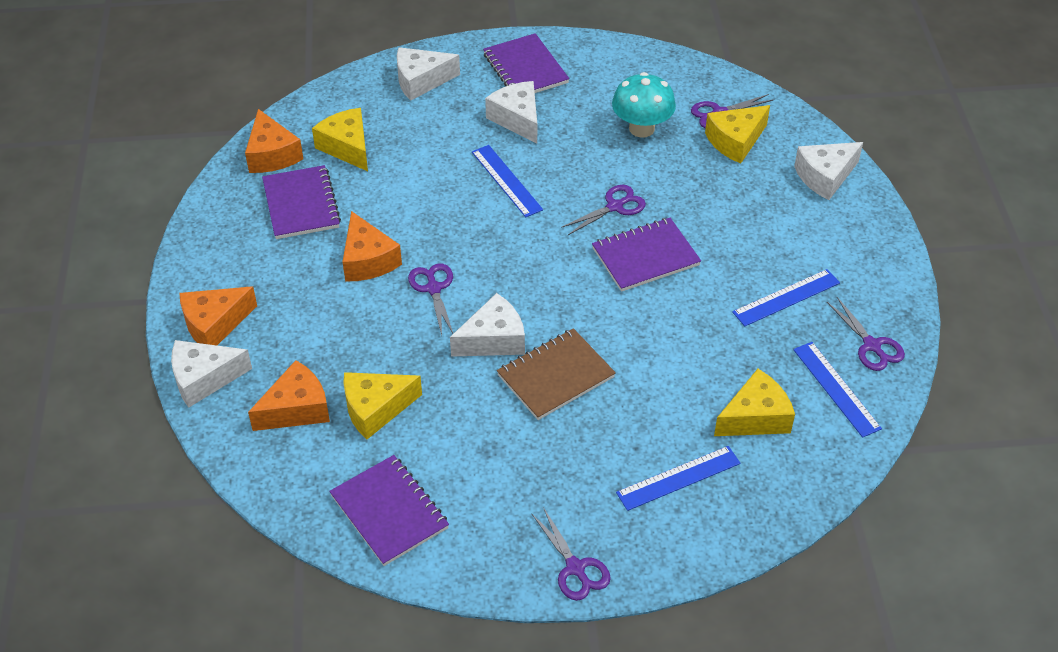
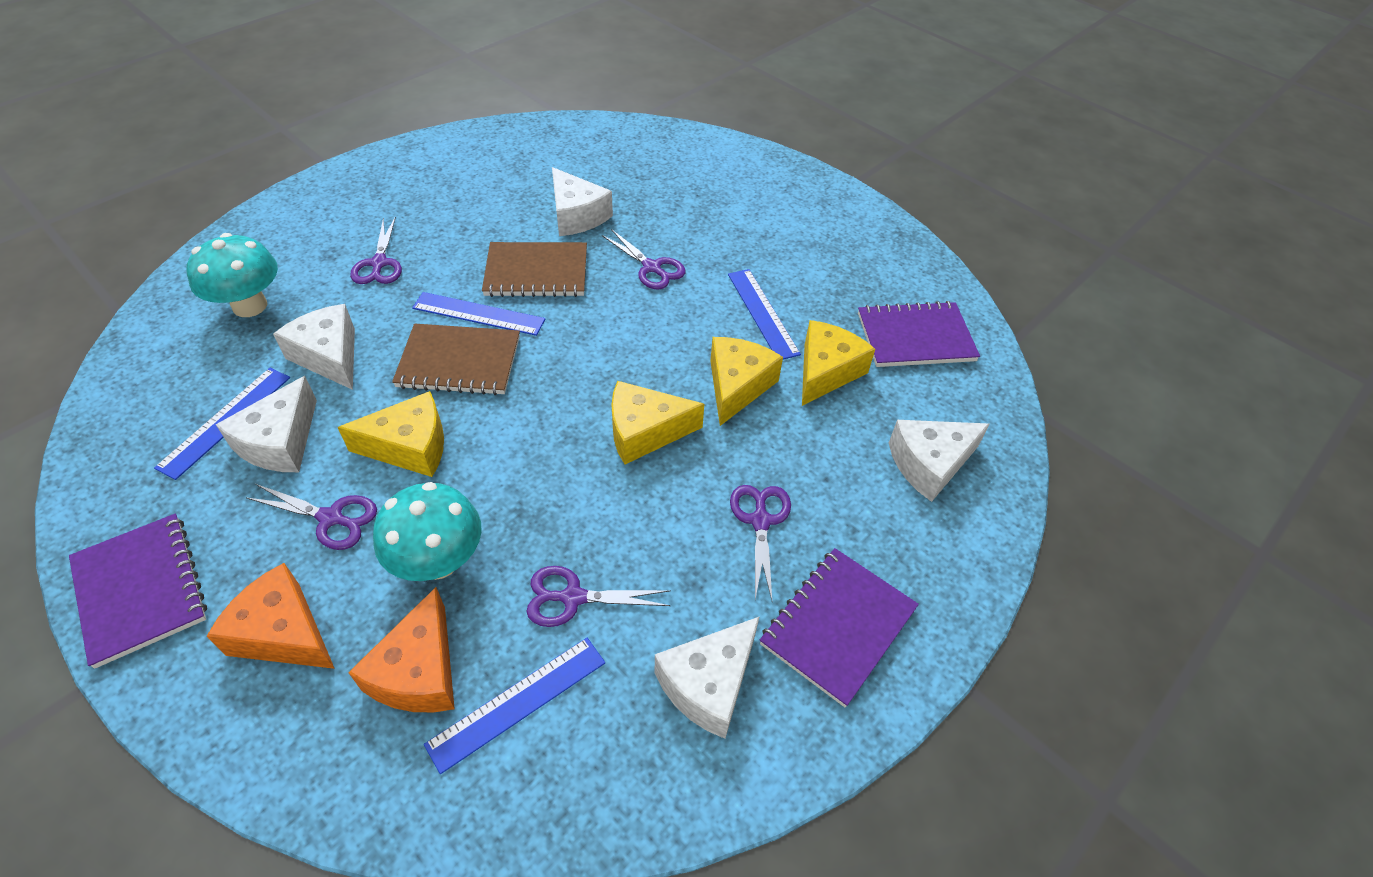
brown notebook: [497,328,616,420] = 1 -> [392,324,520,395] [482,242,587,297] = 2
orange cheese: [180,286,257,345] [245,109,303,173] [248,360,330,431] [343,211,402,282] = 4 -> [207,563,335,669] [348,587,455,712] = 2
purple notebook: [262,165,341,239] [329,455,449,566] [483,33,569,93] [592,218,701,292] = 4 -> [69,514,207,669] [760,548,919,707] [858,301,980,367] = 3
turquoise mushroom: [612,72,676,138] = 1 -> [186,233,278,317] [373,482,482,581] = 2

